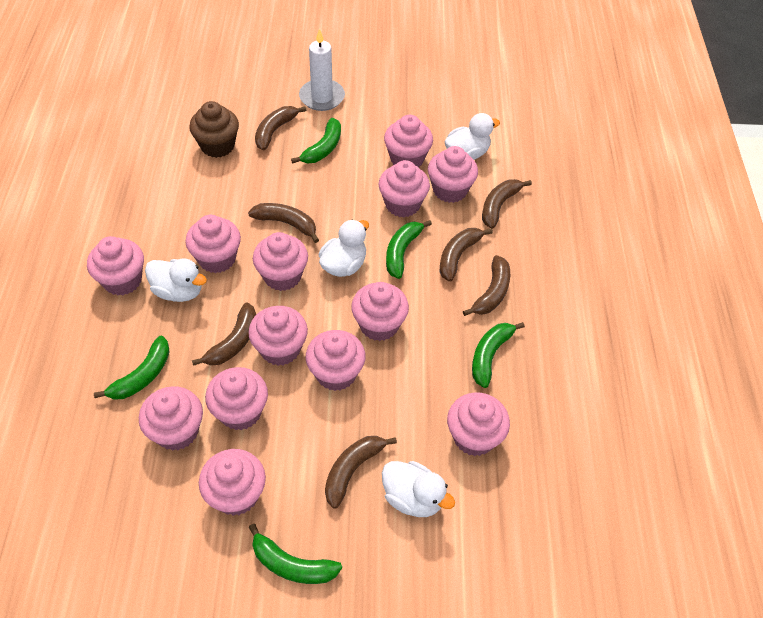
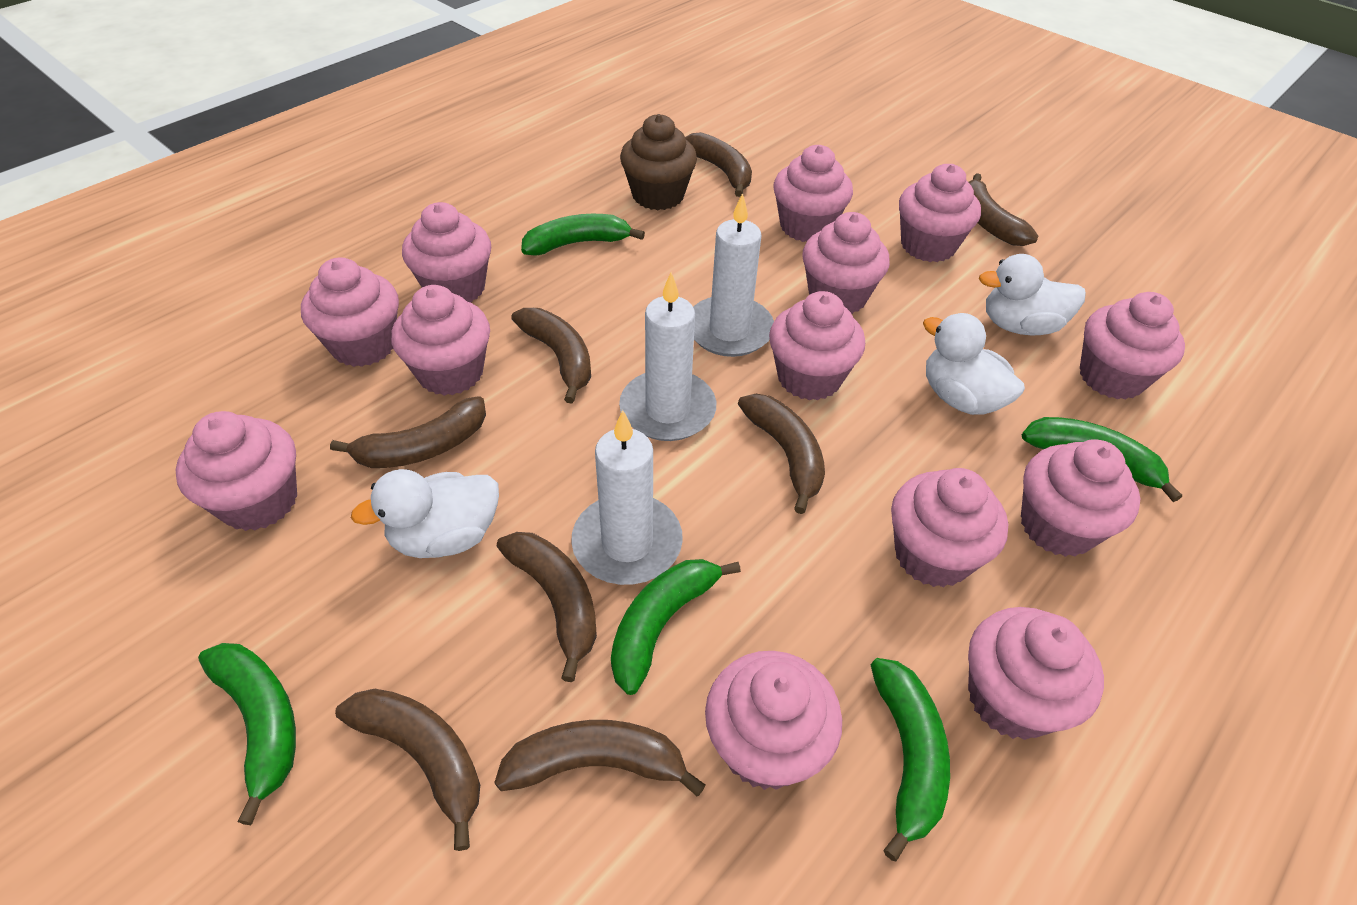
brown banana: [192,302,256,366] [248,203,319,243] [255,106,307,151] [325,436,397,509] [440,228,493,282] [463,255,510,316] [482,179,532,229] = 7 -> [330,396,486,468] [335,689,480,851] [494,720,706,796] [497,532,597,682] [511,308,591,403] [685,132,752,197] [738,394,825,514] [969,173,1038,246] = 8
white candle: [299,28,345,111] = 1 -> [571,410,683,585] [619,272,716,441] [693,193,774,357] = 3
white duck: [145,258,207,302] [319,220,369,277] [382,461,455,517] [444,113,500,160] = 4 -> [351,469,499,558] [923,313,1025,415] [979,254,1086,336] = 3

